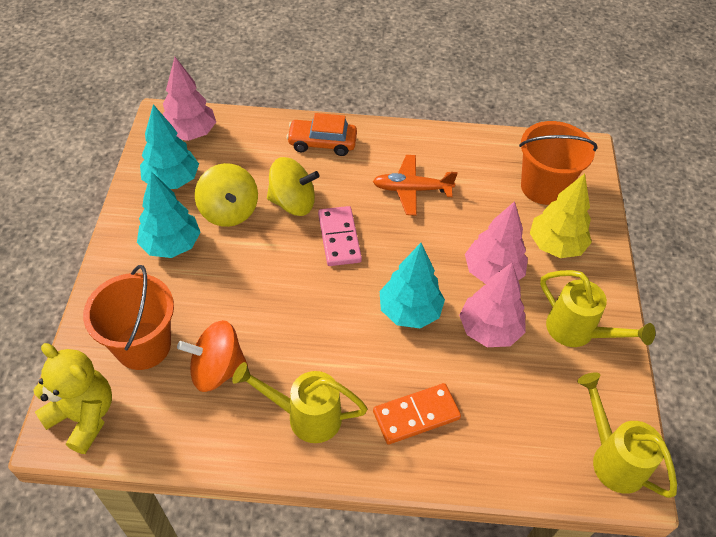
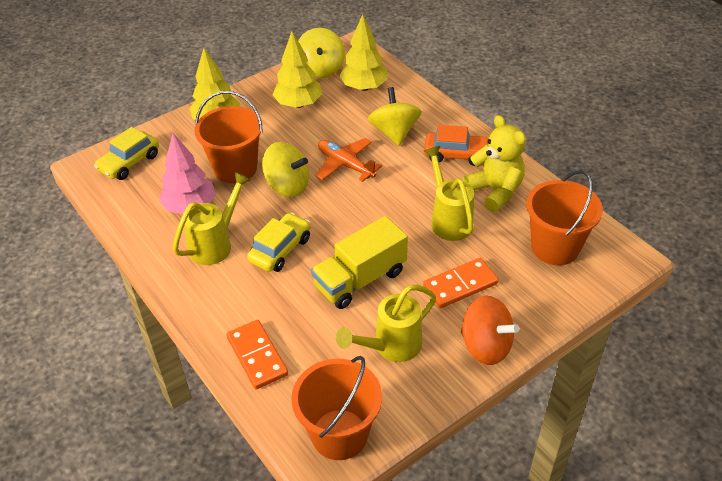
orange bucket: [83,265,174,370] [519,121,597,205] = 2 -> [194,91,263,183] [291,356,382,460] [526,170,603,265] = 3
orange domino: [373,383,461,445] = 1 -> [226,320,288,389] [423,258,499,308] = 2
pink domino: [318,206,362,266] = 1 -> none = 0
pink tree: [163,57,216,141] [459,263,526,347] [465,201,528,284] = 3 -> [159,133,216,214] = 1
turquoise tree: [137,171,201,258] [140,104,199,189] [380,243,445,329] = 3 -> none = 0
yellow car: none = 0 -> [94,127,159,180] [247,213,310,272] = 2
yellow spinning top: [195,163,258,227] [267,157,319,216] = 2 -> [262,142,309,197] [298,28,345,78] [368,87,422,146] = 3
yellow tree: [530,174,592,258] = 1 -> [190,48,240,120] [272,31,322,108] [339,14,388,91] = 3
yellow truck: none = 0 -> [311,216,408,309] = 1

